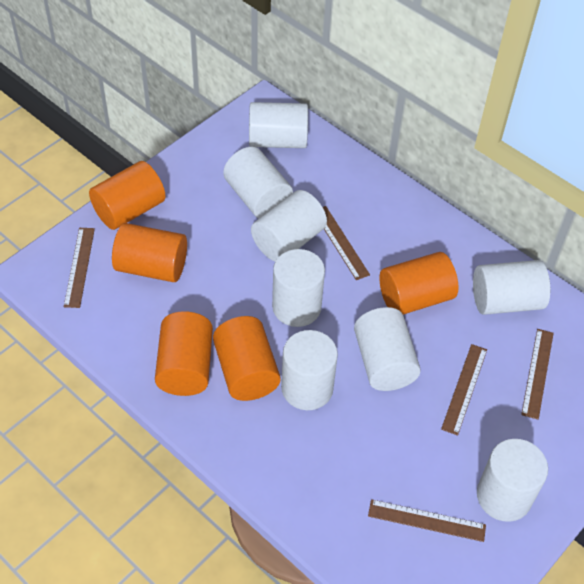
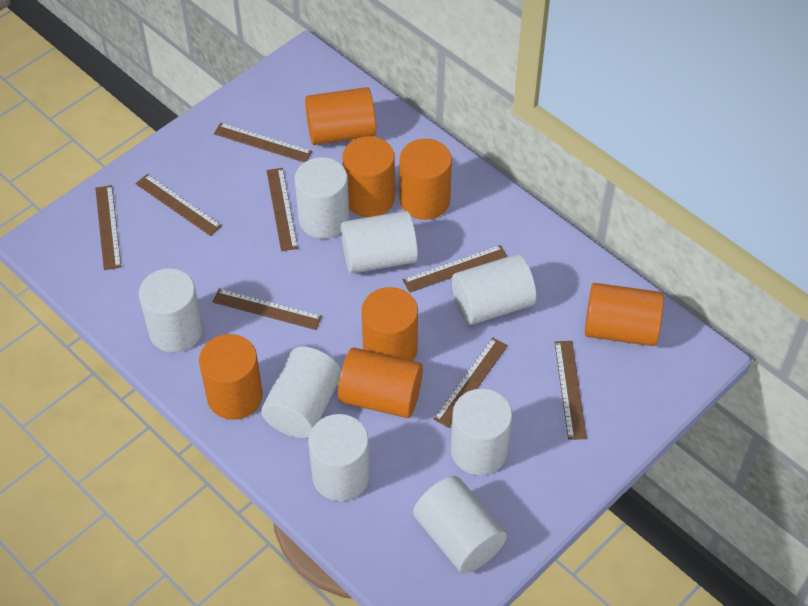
brown ruler: [64,228,95,308] [323,206,370,280] [368,499,486,542] [441,344,487,436] [521,329,554,420] = 5 -> [95,185,121,270] [136,174,222,236] [213,289,322,330] [214,123,312,162] [267,168,298,251] [402,245,508,293] [433,337,508,428] [554,341,587,440] = 8
orange cylinder: [89,161,166,230] [112,223,187,282] [155,311,213,396] [213,316,281,401] [379,252,459,315] = 5 -> [199,334,263,420] [305,87,376,145] [338,348,423,418] [342,136,395,217] [361,287,418,361] [399,139,452,220] [585,283,664,346] = 7

